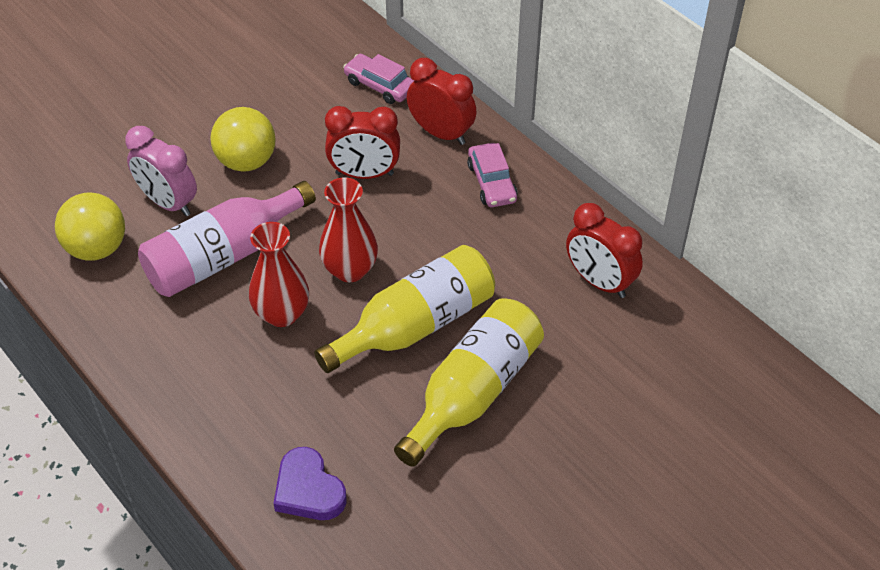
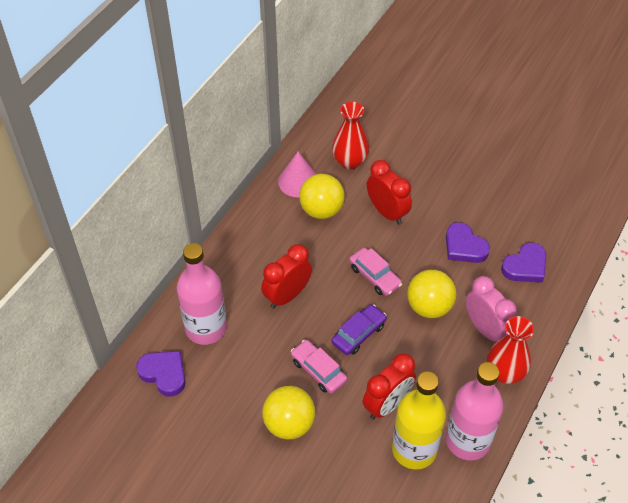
pink bottle: [138,181,316,297] = 1 -> [177,243,227,345] [446,362,504,460] = 2
pink cone: none = 0 -> [278,152,316,197] = 1
purple car: none = 0 -> [331,304,387,355] = 1
purple heart: [273,447,347,520] = 1 -> [136,351,186,396] [446,222,490,263] [501,243,546,283] = 3
yellow ball: [55,192,125,261] [210,107,275,172] = 2 -> [262,386,315,439] [299,174,344,219] [407,270,456,318] = 3
yellow bottle: [314,245,495,373] [394,298,544,467] = 2 -> [392,371,446,469] = 1

